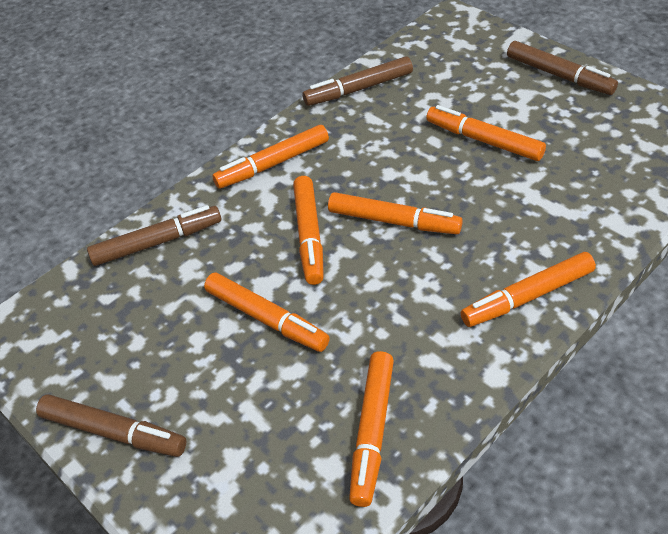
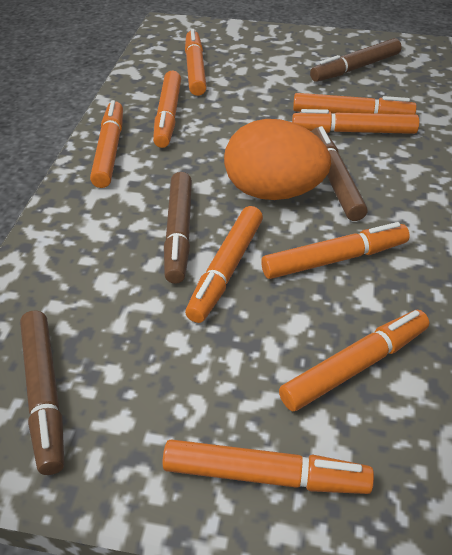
orange egg: none = 0 -> [224,119,331,200] = 1
orange marker: [204,273,330,352] [212,125,329,189] [293,176,324,285] [328,192,463,234] [349,351,394,507] [426,105,546,161] [460,252,596,327] = 7 -> [90,100,123,188] [153,70,181,148] [162,439,374,494] [185,29,207,96] [185,206,263,323] [261,222,410,279] [279,310,429,411] [292,109,419,134] [293,93,417,114] = 9

